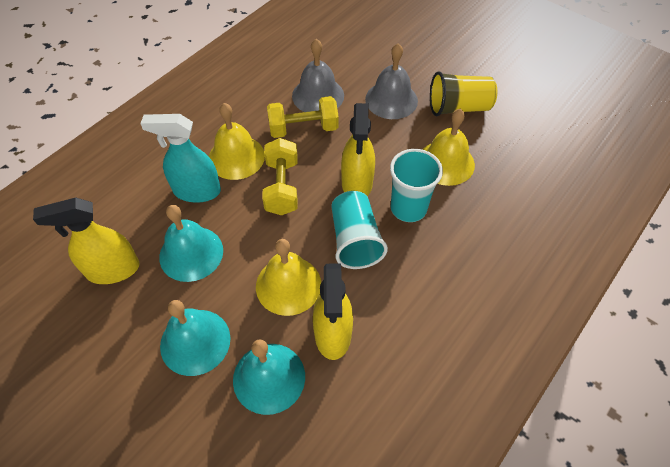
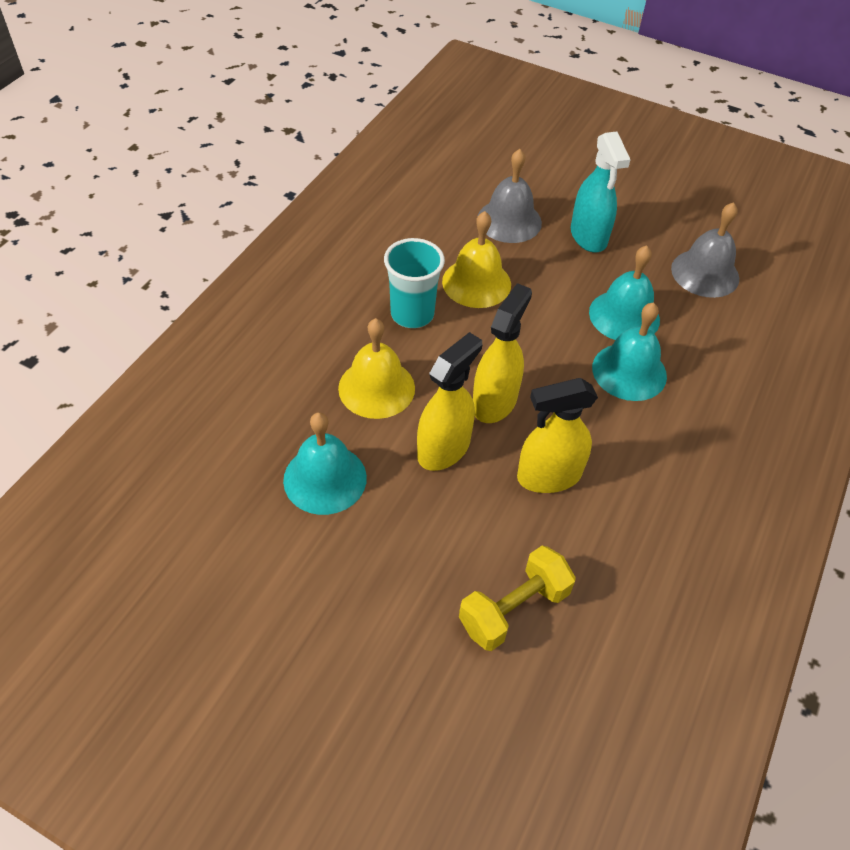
turquoise cup: [331,191,388,269] [390,149,443,222] = 2 -> [384,238,445,328] = 1
yellow bell: [209,103,265,180] [256,239,321,316] [422,109,475,186] = 3 -> [338,318,415,419] [442,211,511,308] = 2
yellow cup: [430,71,497,116] = 1 -> none = 0
yellow dumbbell: [262,138,298,215] [267,96,339,138] = 2 -> [459,546,576,651] = 1

